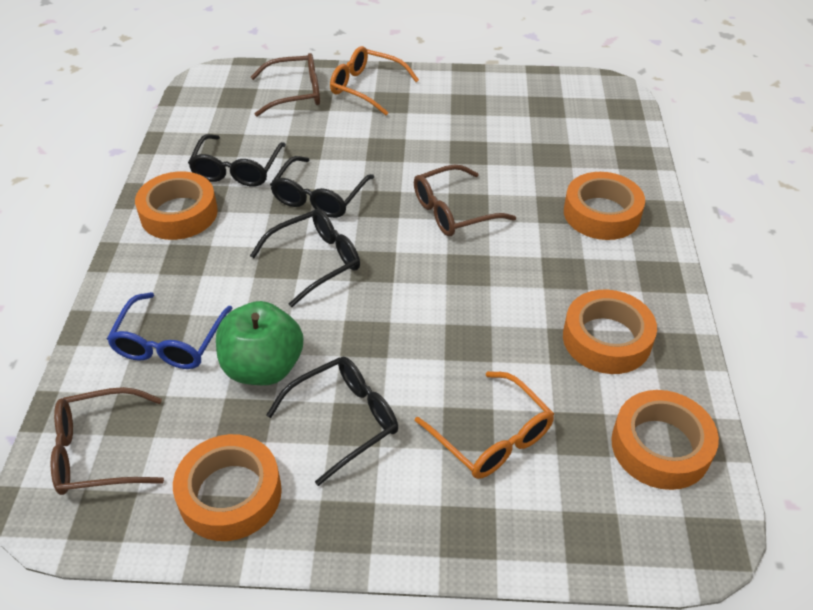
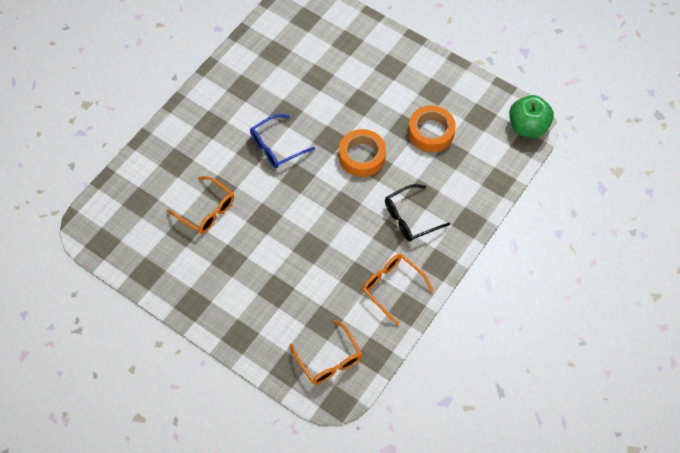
black glasses: [188,134,286,187] [250,209,360,307] [266,357,398,486] [270,156,374,218] = 4 -> [385,184,450,242] = 1
brown glasses: [51,387,164,495] [251,53,320,117] [414,164,516,236] = 3 -> none = 0
orange glasses: [330,46,419,115] [415,371,554,479] = 2 -> [167,176,234,234] [289,320,362,384] [362,254,434,325] = 3
orange tape: [135,172,218,240] [173,434,282,541] [563,290,657,374] [564,172,645,240] [611,390,719,490] = 5 -> [339,129,386,177] [408,105,456,152] = 2

